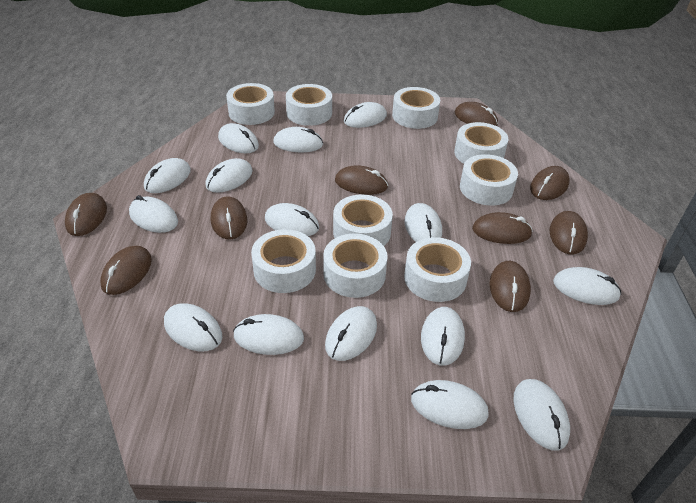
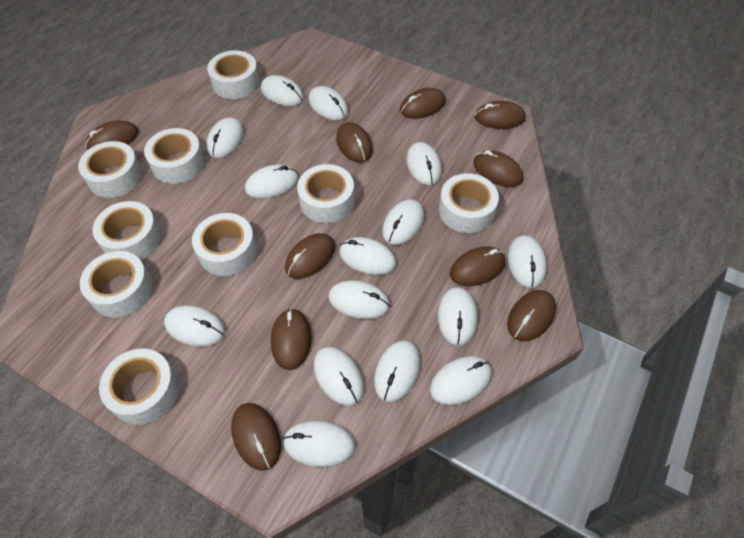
brown mouse: [65,193,107,236] [100,246,152,295] [211,196,247,239] [335,166,388,195] [455,102,498,126] [472,212,532,244] [489,261,531,312] [530,166,570,200] [550,211,588,255] = 9 -> [86,120,138,150] [231,403,281,471] [271,308,312,370] [285,233,335,279] [336,122,373,163] [400,88,446,119] [450,246,505,286] [473,150,523,187] [474,101,526,129] [507,290,556,341] = 10

